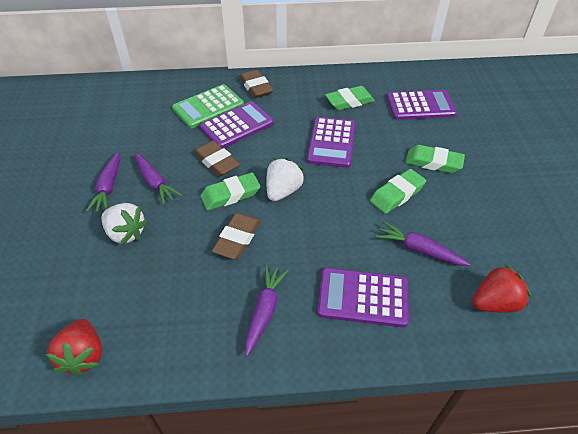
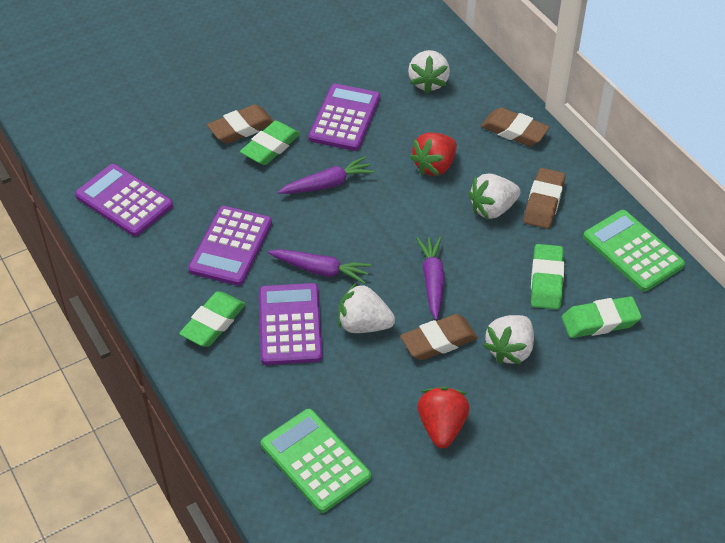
brown eraser: [194,141,240,177] [212,213,261,259] [240,70,273,98] = 3 -> [207,104,274,144] [400,314,478,360] [481,107,550,146] [524,168,565,229] = 4
green calculator: [172,84,244,128] = 1 -> [261,409,371,513] [583,210,685,292] = 2
purple carrot: [86,151,120,212] [134,153,182,205] [245,265,289,356] [376,222,471,266] = 4 -> [268,249,372,284] [278,157,375,194] [416,237,445,320] = 3
white strawberry: [101,203,148,245] [266,158,305,201] = 2 -> [338,283,395,333] [408,50,450,94] [468,173,521,219] [483,315,534,365] = 4

